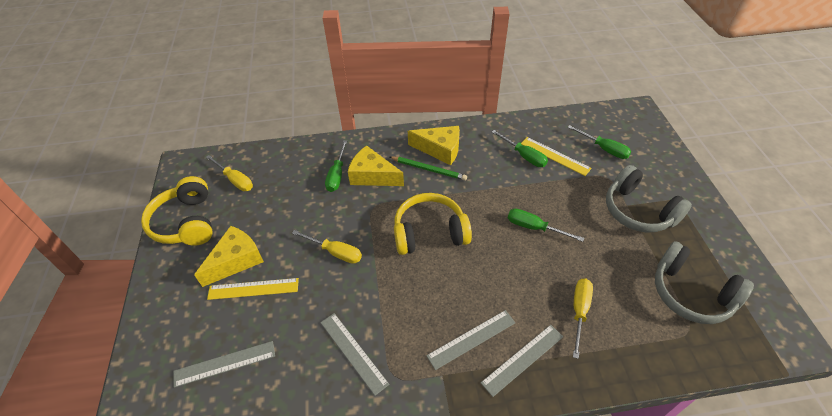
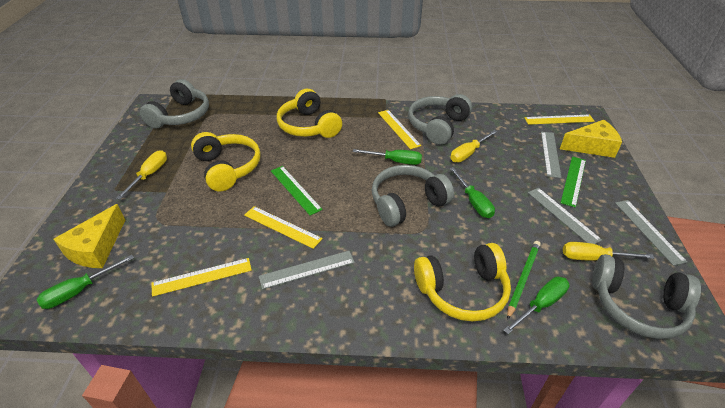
green ruler: none = 0 -> [271,166,323,215] [561,157,586,208] = 2
grey headphones: [606,165,692,233] [655,241,754,324] = 2 -> [140,79,209,129] [372,165,454,227] [408,94,472,145] [592,254,701,339] = 4
yellow cheese: [194,226,264,287] [348,145,404,186] [408,126,460,165] = 3 -> [54,204,125,268] [560,120,622,158] = 2
yellow headphones: [141,176,213,246] [394,193,472,255] = 2 -> [191,132,261,191] [277,89,342,138] [414,243,511,321] = 3
yellow ruler: [207,278,299,300] [521,137,592,176] = 2 -> [151,258,252,297] [244,206,323,249] [378,110,421,149] [524,115,595,125] = 4

